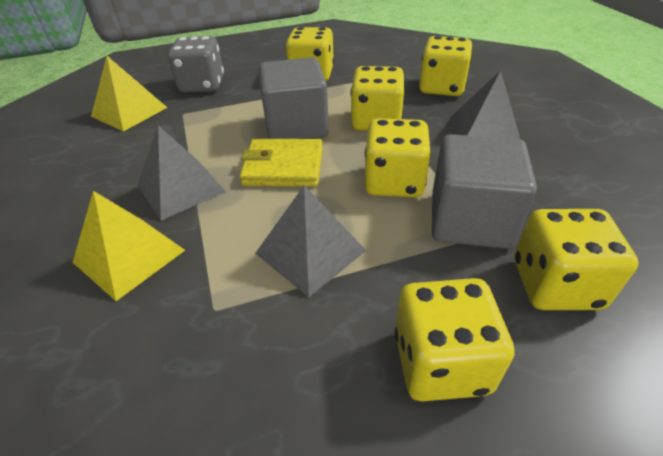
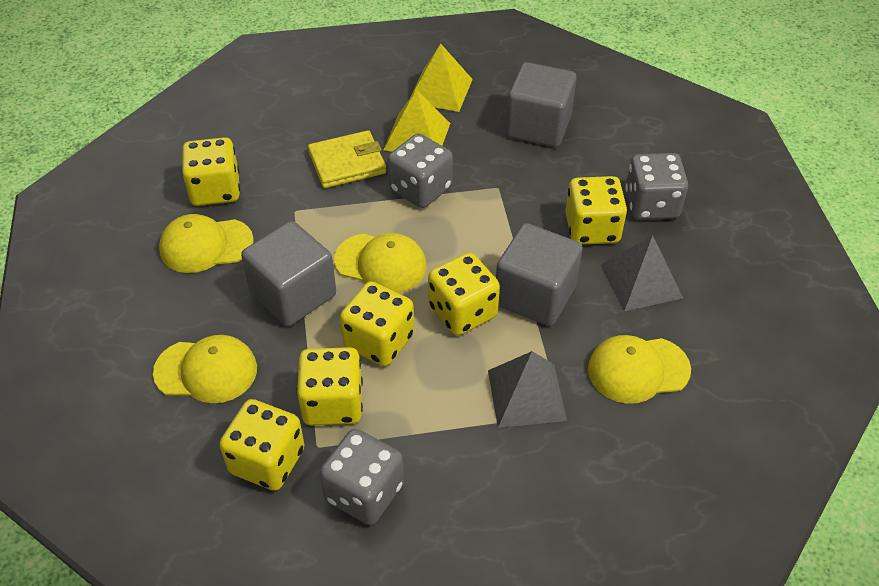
grey cube: [258,57,329,139] [432,134,537,249] = 2 -> [241,221,336,326] [496,223,583,326] [506,62,577,147] = 3
grey dice: [168,36,224,93] = 1 -> [319,429,404,525] [388,133,453,208] [625,153,688,220] = 3
grey pyramid: [137,125,226,221] [255,185,367,297] [450,70,521,140] = 3 -> [488,351,567,428] [601,235,683,312] = 2
yellow cap: none = 0 -> [153,335,257,403] [159,214,254,273] [334,233,427,293] [588,335,691,404] = 4

